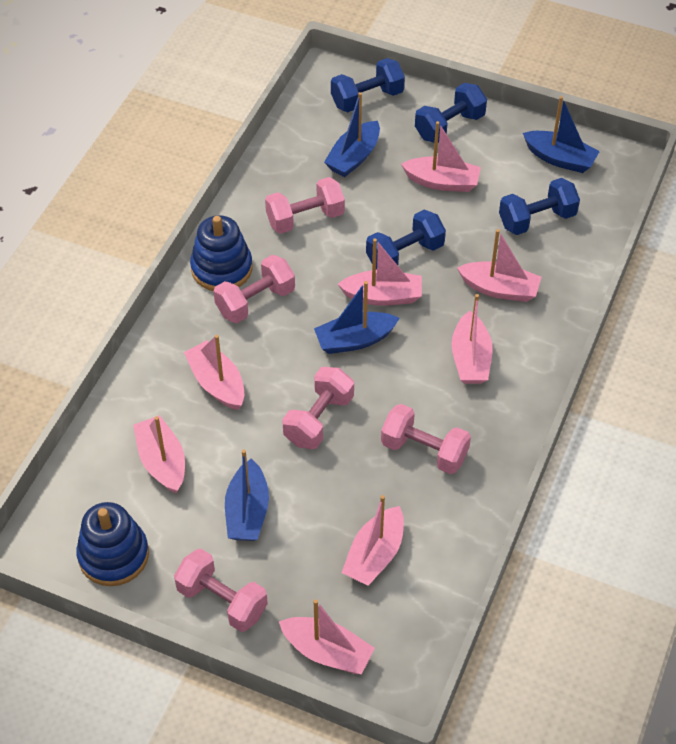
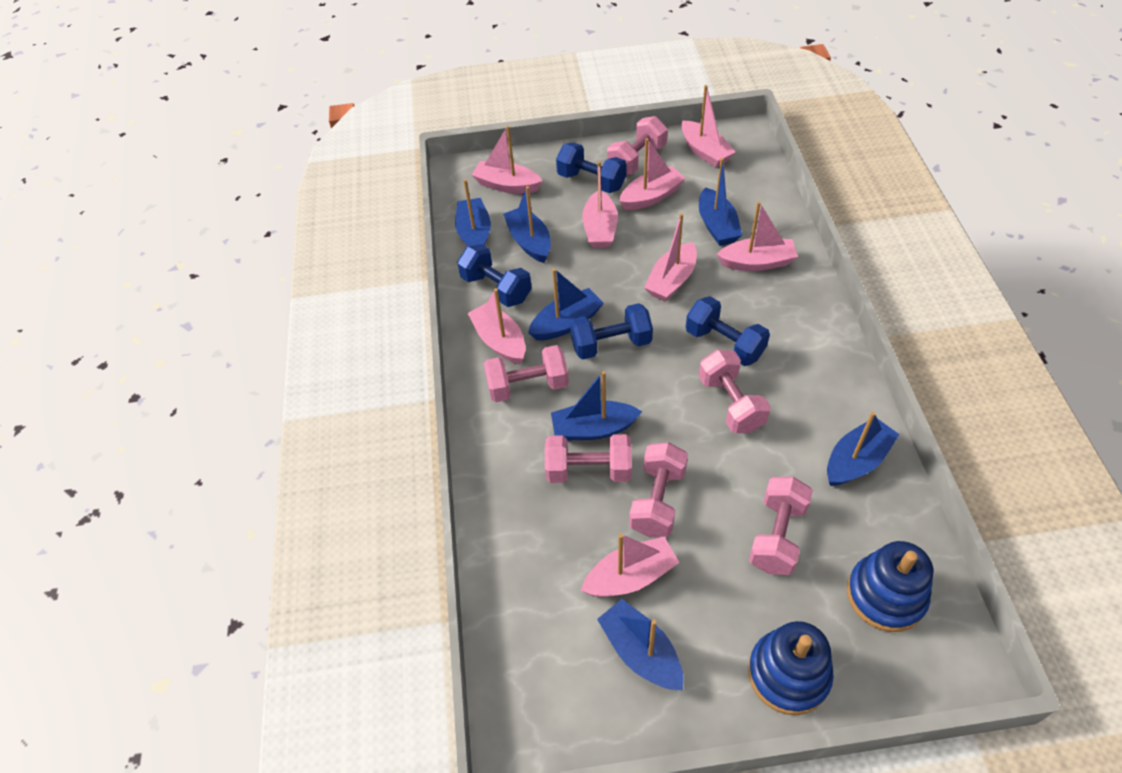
blue boat: [225,449,269,541] [314,281,400,354] [324,92,380,177] [523,96,600,173] = 4 -> [455,179,491,246] [503,186,551,263] [528,268,604,340] [551,371,642,441] [597,599,684,690] [699,158,742,246] [827,412,900,486] = 7
pink dumbbell: [174,549,268,632] [214,255,295,323] [265,177,345,234] [282,367,354,449] [381,404,471,474] = 5 -> [484,345,569,402] [545,434,632,483] [607,116,668,175] [629,442,688,537] [699,350,771,433] [749,477,813,575] = 6

